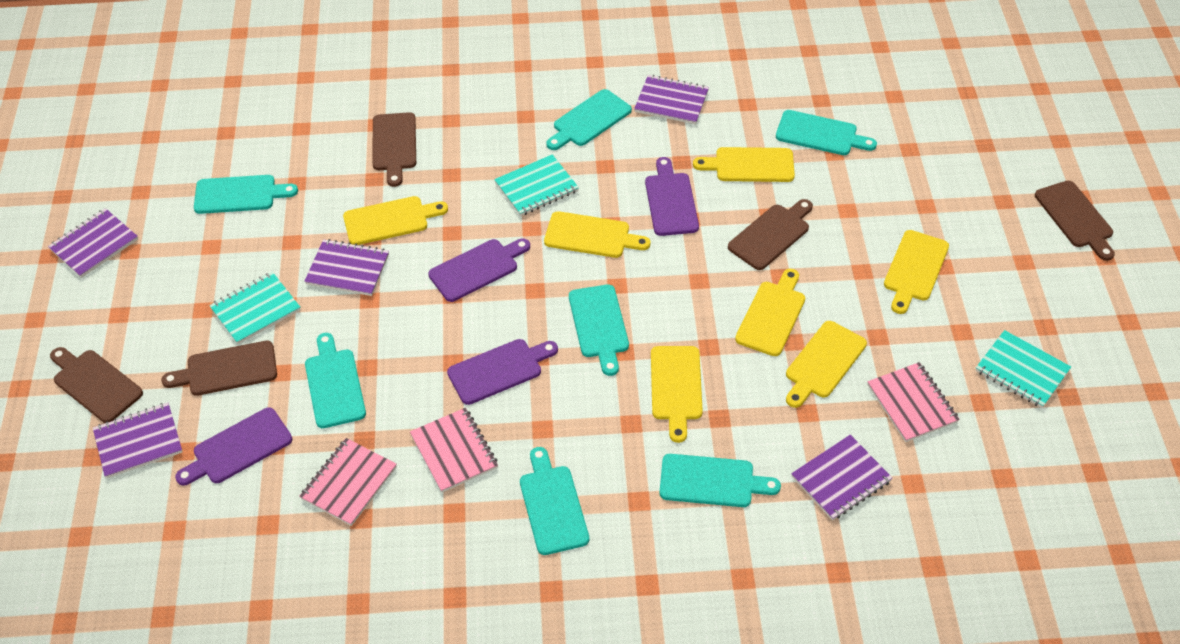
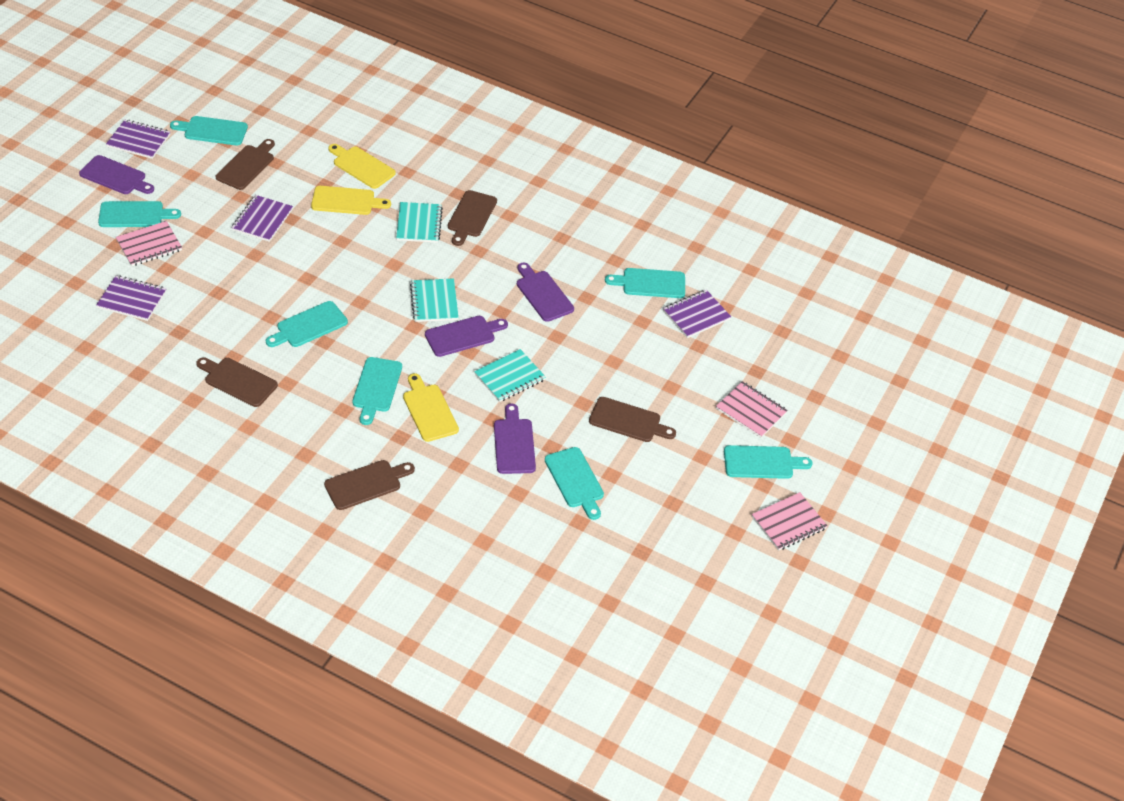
purple notebook: [48,208,138,278] [93,403,182,478] [304,239,389,296] [634,75,709,124] [791,435,893,520] = 5 -> [96,275,166,321] [106,120,170,159] [231,195,293,242] [663,290,731,338] = 4
yellow cutting board: [343,196,448,245] [544,211,650,258] [651,346,703,443] [693,147,795,182] [735,269,805,356] [786,321,867,408] [884,230,949,314] = 7 -> [311,186,391,215] [328,144,396,189] [403,373,459,442] = 3

